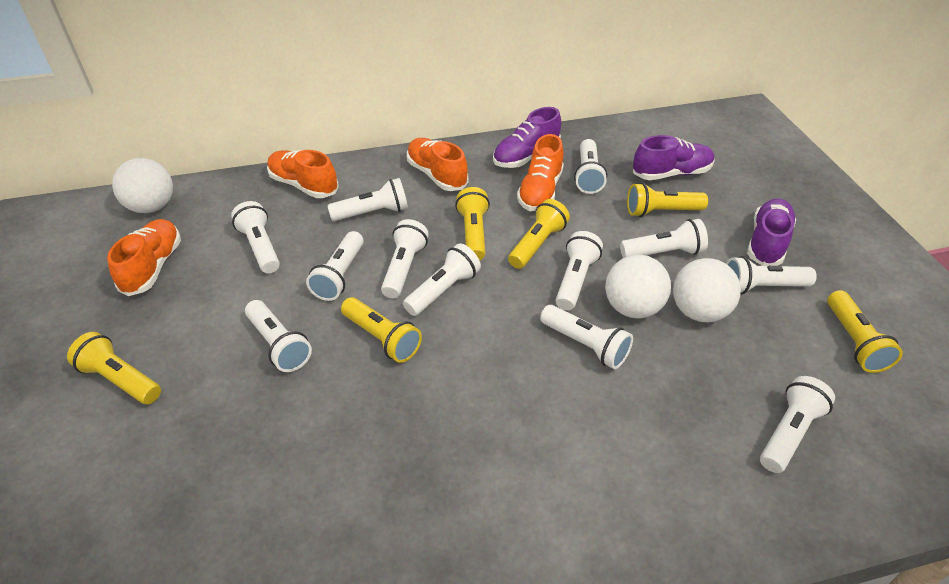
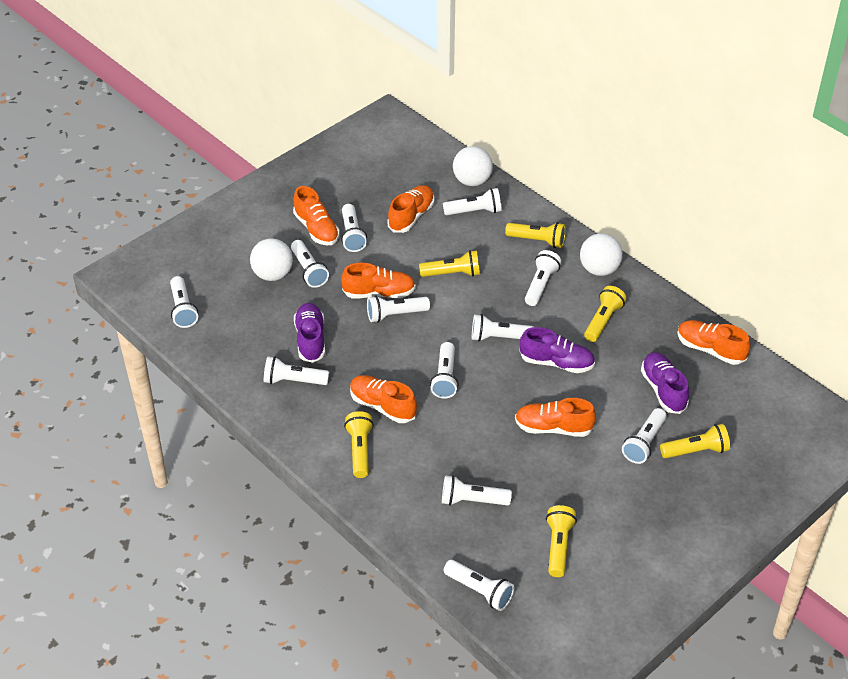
orange shoe: [107,219,181,296] [267,150,339,198] [407,138,468,191] [517,134,564,211] = 4 -> [293,186,340,245] [341,263,416,298] [350,375,417,423] [387,185,435,233] [515,398,596,437] [677,320,751,365] = 6

